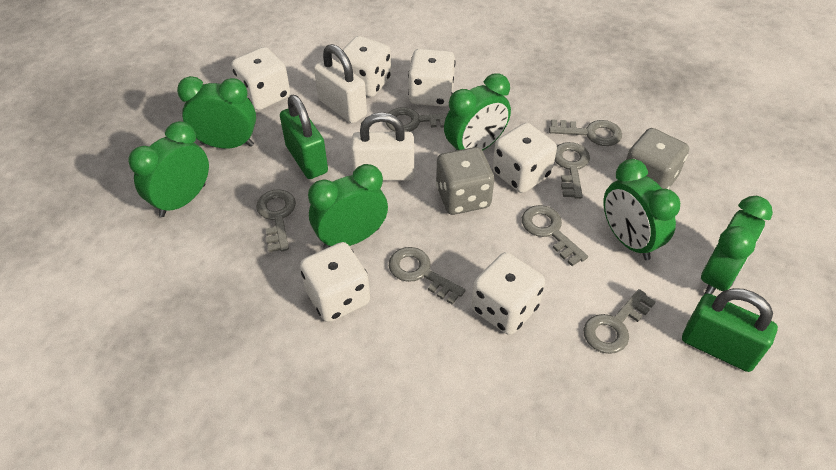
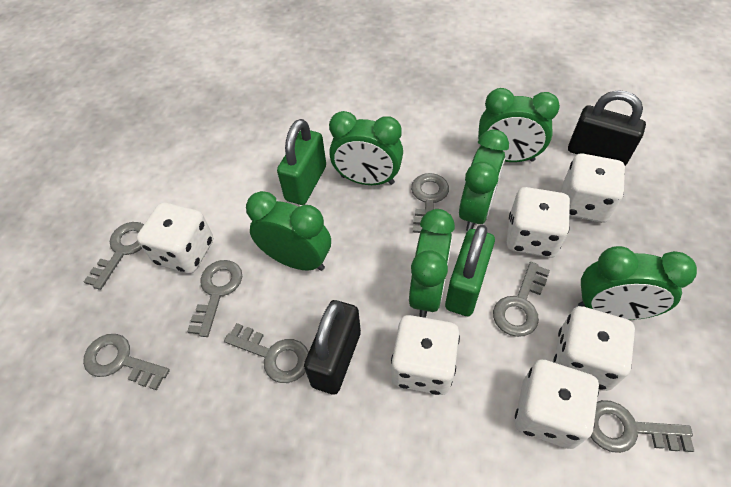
black padlock: none = 0 -> [304,300,361,395] [568,90,646,166] = 2
grey dice: [436,147,494,215] [626,128,689,189] = 2 -> none = 0
white padlock: [314,44,367,124] [351,112,414,181] = 2 -> none = 0

